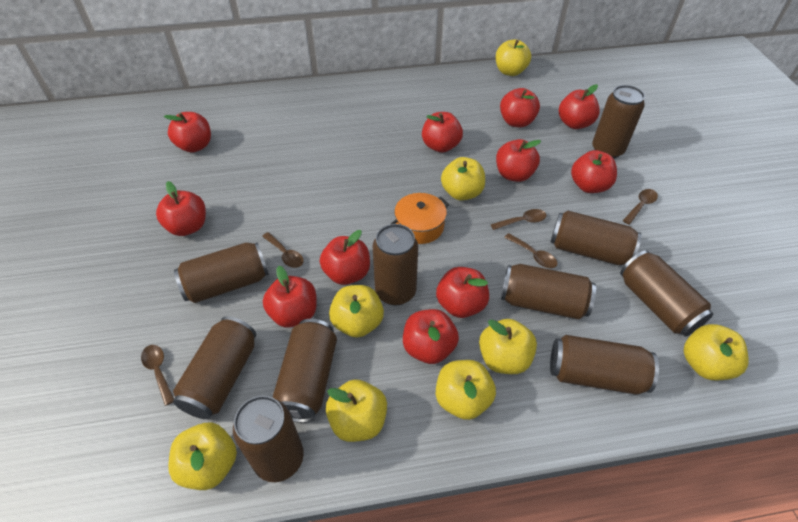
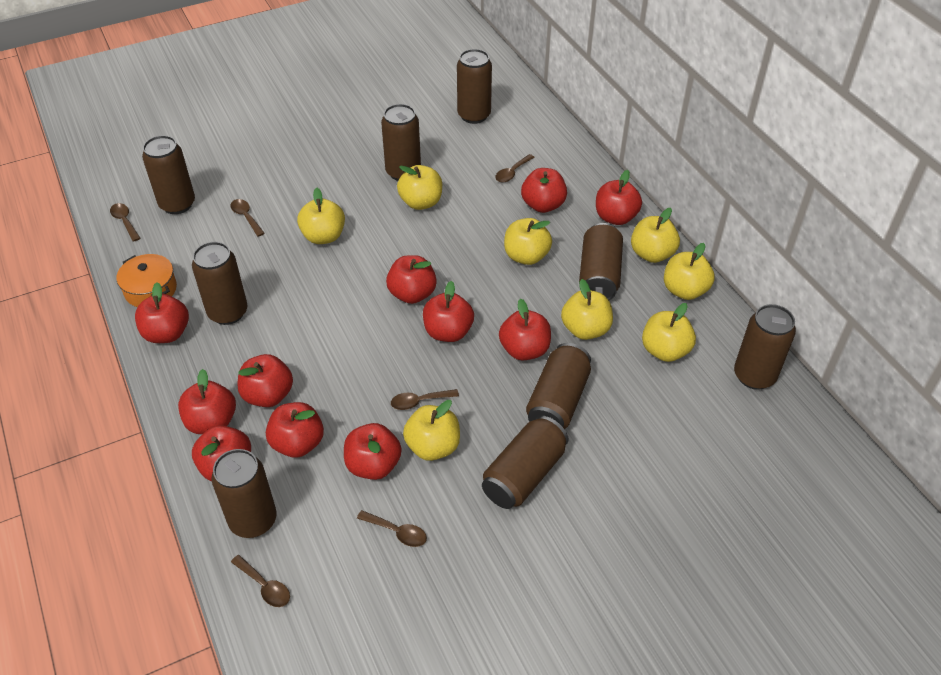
brown can: [173,316,256,419] [174,242,269,303] [233,395,304,482] [273,319,337,423] [372,224,418,306] [501,264,596,319] [550,211,642,265] [550,335,659,395] [592,85,645,159] [620,250,713,337] = 10 -> [142,135,195,214] [192,242,248,325] [211,449,277,538] [381,104,421,181] [457,49,492,124] [482,416,569,509] [526,343,591,429] [579,223,623,300] [734,304,796,390] = 9
brown spoon: [141,345,174,406] [262,232,303,268] [491,209,546,230] [504,233,557,268] [623,189,658,225] = 5 -> [110,203,140,242] [230,199,265,237] [231,555,290,607] [357,510,427,547] [391,389,459,410] [495,154,535,183] = 6

